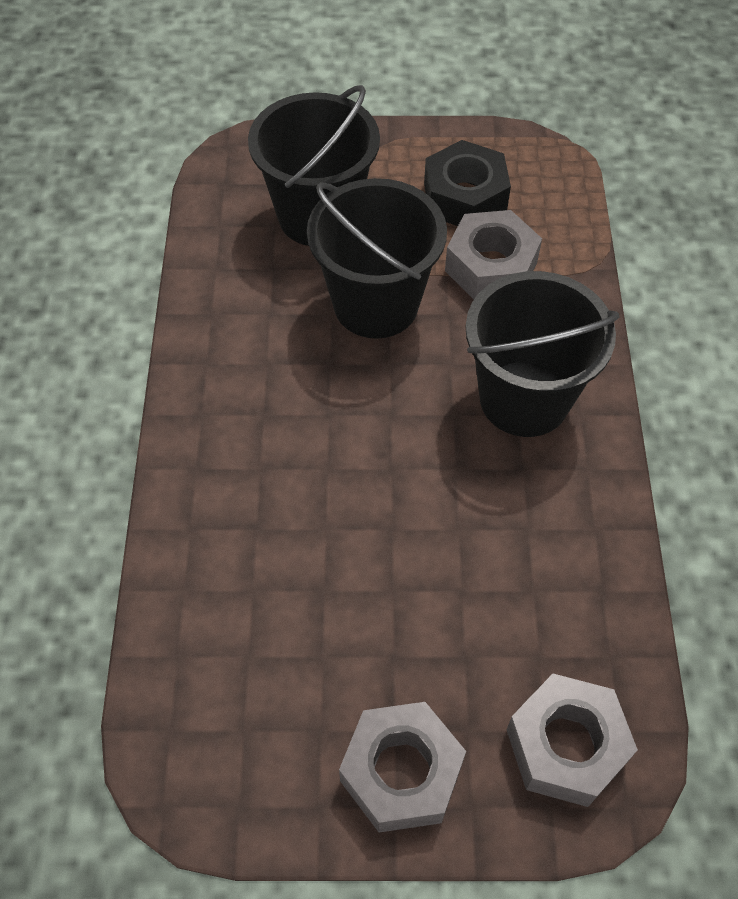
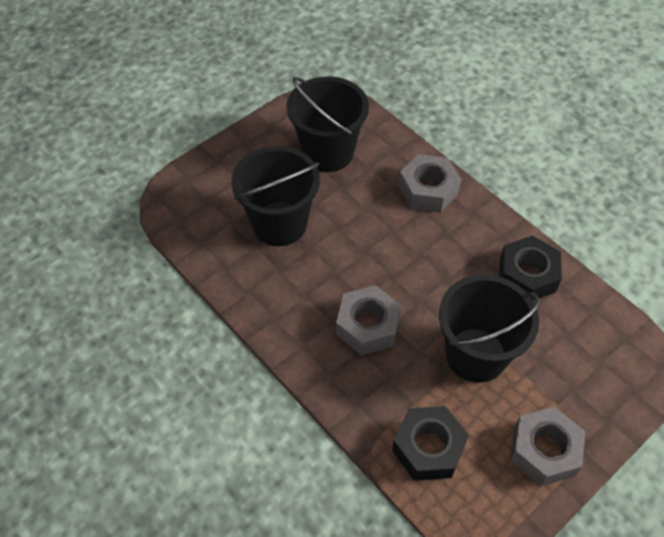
black nut: [424,140,511,226] = 1 -> [392,406,469,481] [499,236,562,301] = 2

